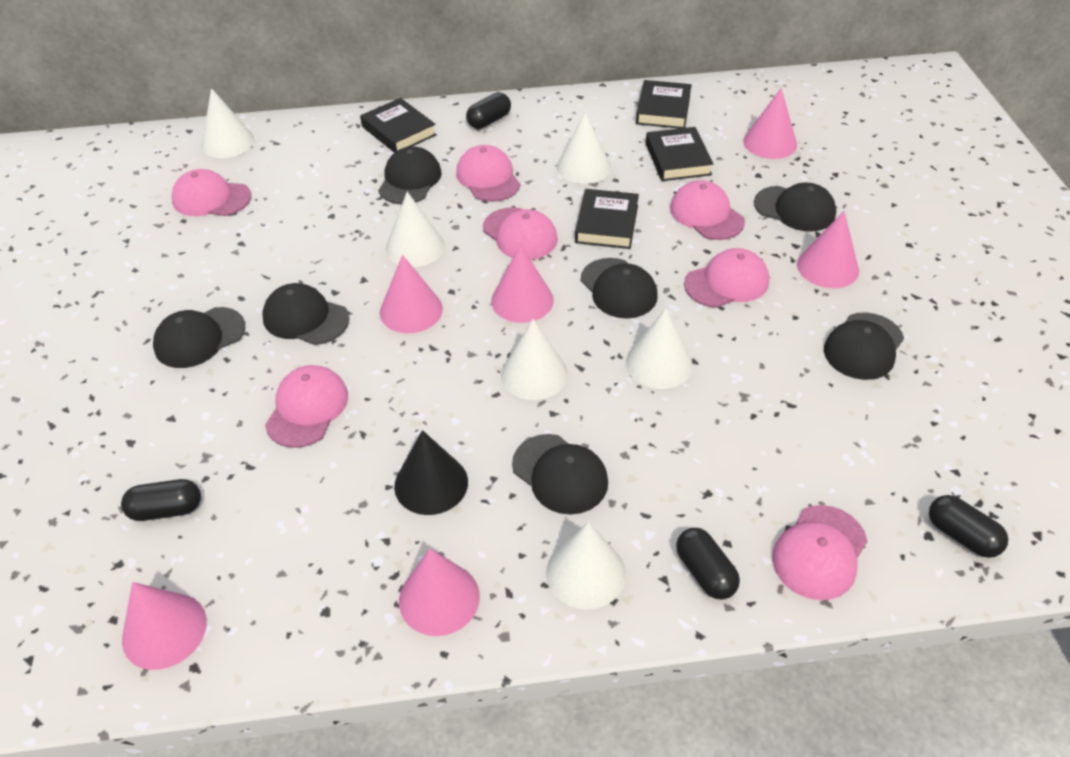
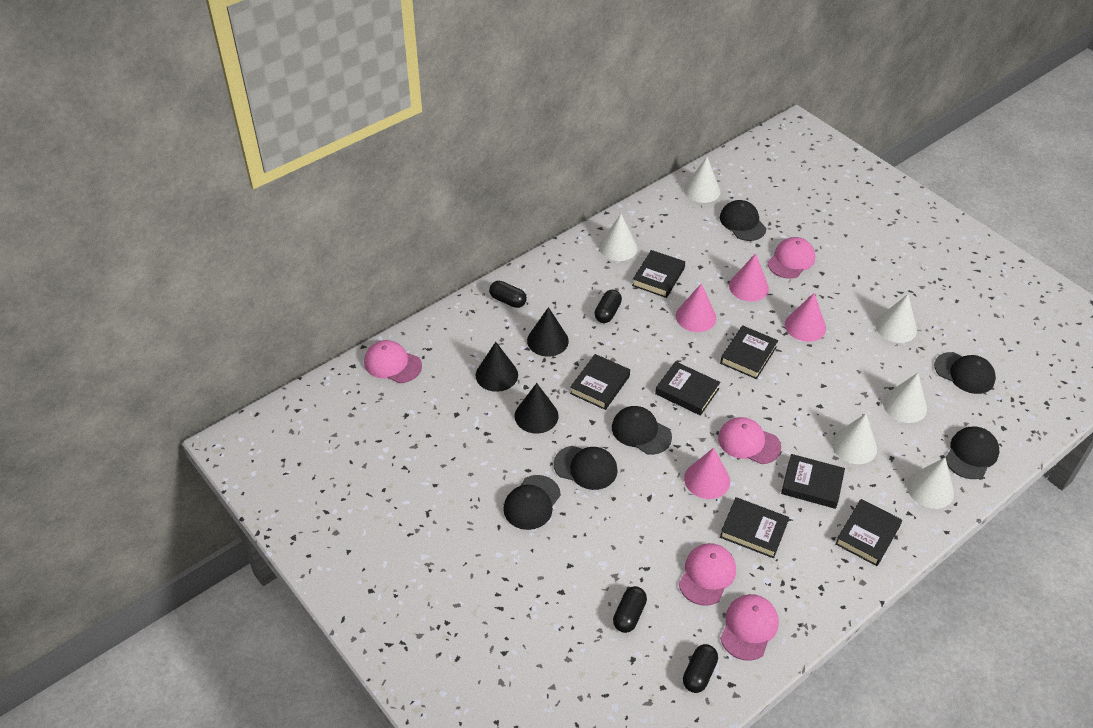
black book: [360,98,437,153] [575,189,639,249] [636,80,691,128] [646,127,713,181] = 4 -> [570,354,630,410] [632,250,685,298] [655,361,720,416] [720,325,778,379] [720,497,789,558] [781,454,845,509] [835,499,902,566] = 7
black cap: [153,307,245,368] [262,283,350,345] [378,146,442,204] [512,434,608,515] [581,258,658,318] [754,183,836,232] [824,312,904,380] = 7 -> [503,475,561,530] [553,446,618,490] [612,406,672,455] [720,200,766,241] [934,352,996,394] [945,427,999,479] = 6
black cone: [394,430,468,515] = 1 -> [475,342,518,392] [515,383,558,434] [527,307,569,357] = 3
pink cap: [172,169,251,216] [265,365,348,448] [456,145,520,202] [483,207,558,260] [670,180,745,240] [684,248,769,308] [772,505,867,600] = 7 -> [364,340,422,383] [679,543,736,606] [718,417,781,464] [720,594,779,661] [767,237,815,279] = 5
pink cone: [122,582,207,670] [380,255,443,333] [399,549,480,636] [491,244,554,323] [743,88,797,159] [797,211,859,288] = 6 -> [676,283,716,332] [684,448,730,499] [729,253,769,302] [785,293,826,342] = 4

